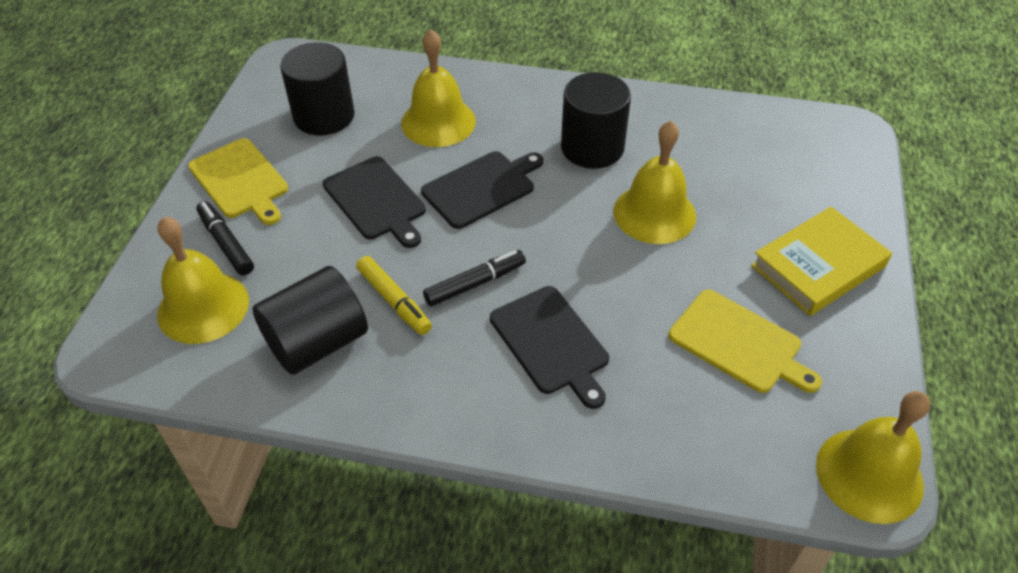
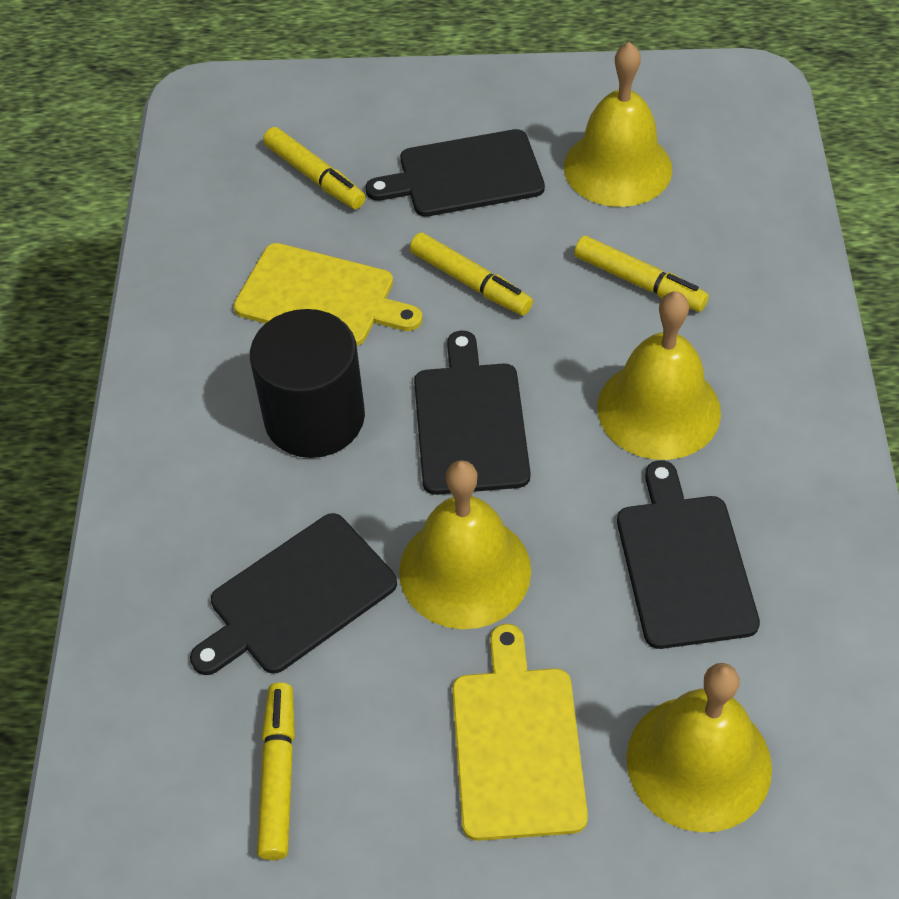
black cutting board: [323,156,426,248] [421,151,543,229] [490,286,609,409] = 3 -> [190,513,397,675] [366,129,545,217] [414,331,530,495] [617,460,760,649] = 4
black cylinder: [252,266,368,375] [280,42,355,135] [561,72,631,169] = 3 -> [250,309,365,458] = 1
black marker: [196,201,254,275] [423,250,526,307] = 2 -> none = 0
yellow book: [751,207,892,316] = 1 -> none = 0
yellow marker: [356,256,432,335] = 1 -> [257,683,295,860] [263,127,366,209] [410,232,533,316] [574,236,709,312] = 4

